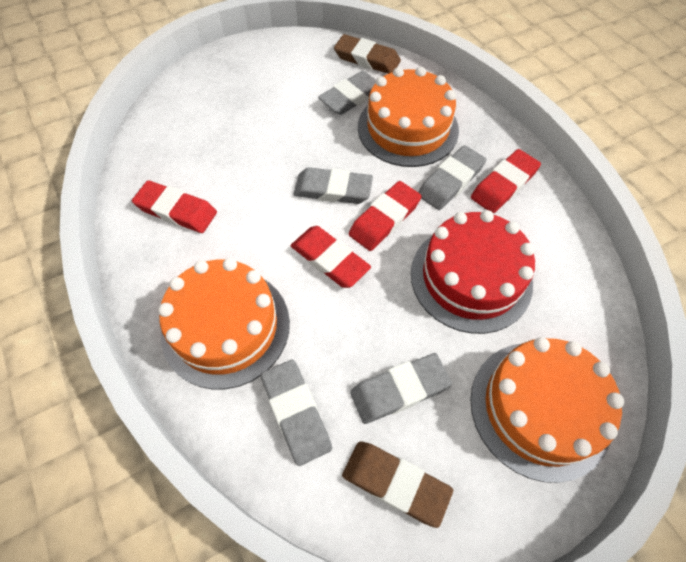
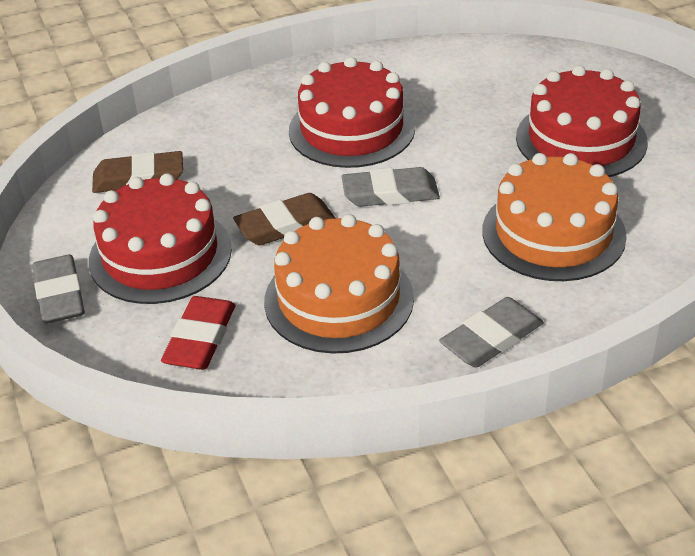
grey eraser: [261,360,332,466] [294,167,373,204] [318,71,376,115] [350,353,452,424] [418,145,486,210] = 5 -> [33,254,85,324] [342,167,440,207] [439,297,544,368] = 3
orange cake: [158,258,290,389] [358,67,459,167] [470,337,624,483] = 3 -> [264,214,414,354] [483,153,627,281] = 2
red cake: [411,210,535,334] = 1 -> [89,173,232,304] [289,57,415,168] [516,65,648,177] = 3
red eraser: [132,180,217,233] [291,226,371,288] [349,181,422,251] [471,149,541,213] = 4 -> [161,296,235,370] = 1

